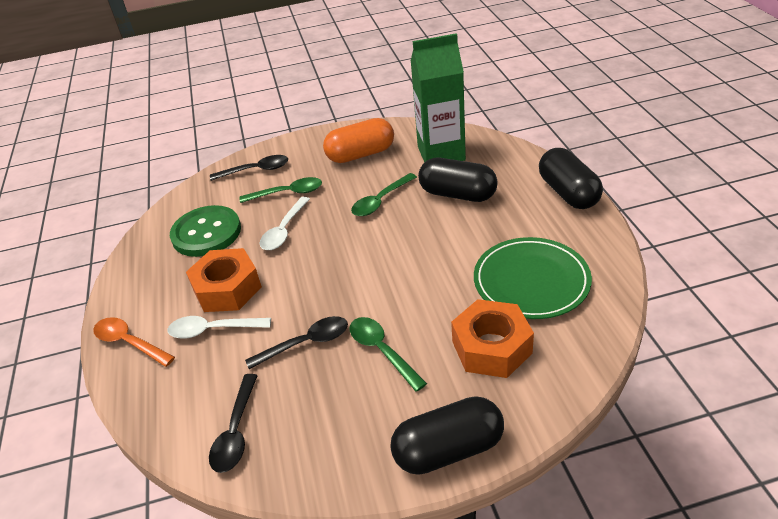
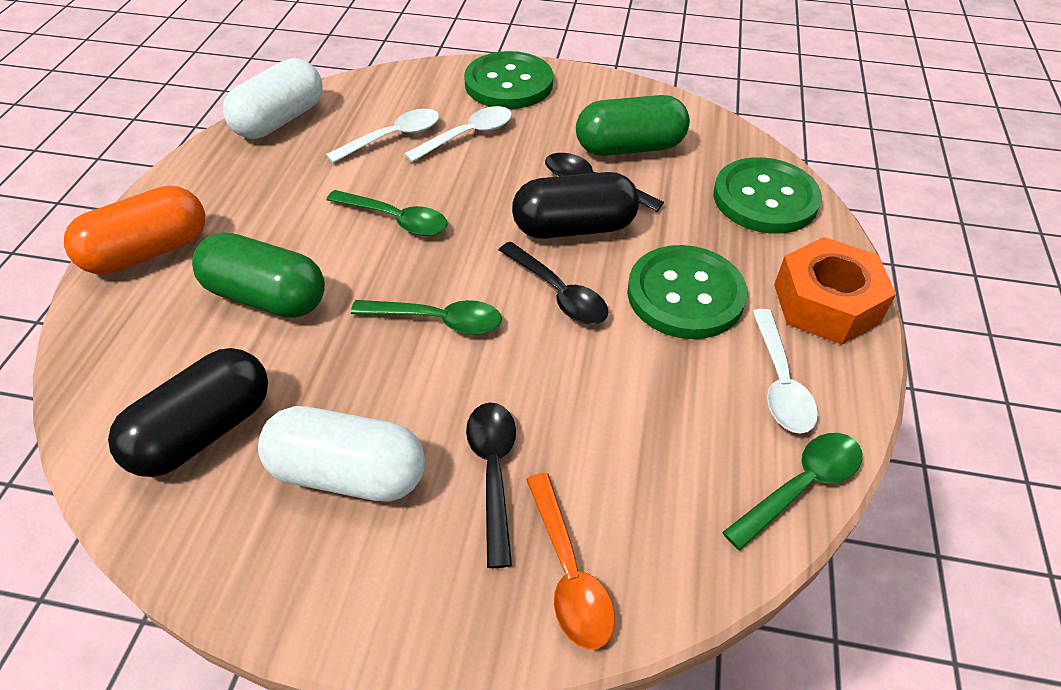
black capsule: [390,396,504,475] [418,158,498,202] [539,148,603,209] = 3 -> [108,348,268,477] [512,172,639,239] = 2
green button: [170,205,241,257] = 1 -> [464,51,553,109] [627,245,747,339] [713,157,822,234] = 3
green capsule: none = 0 -> [192,232,325,318] [576,95,690,156] = 2
green carton: [411,33,466,163] = 1 -> none = 0
green plate: [474,237,592,319] = 1 -> none = 0
orange nut: [186,248,262,312] [451,299,534,378] = 2 -> [774,237,896,345] = 1
white capsule: none = 0 -> [223,58,322,139] [258,406,425,502] = 2
white spoon: [168,316,271,339] [260,197,310,250] = 2 -> [326,109,439,163] [404,106,512,162] [752,309,818,434] = 3

